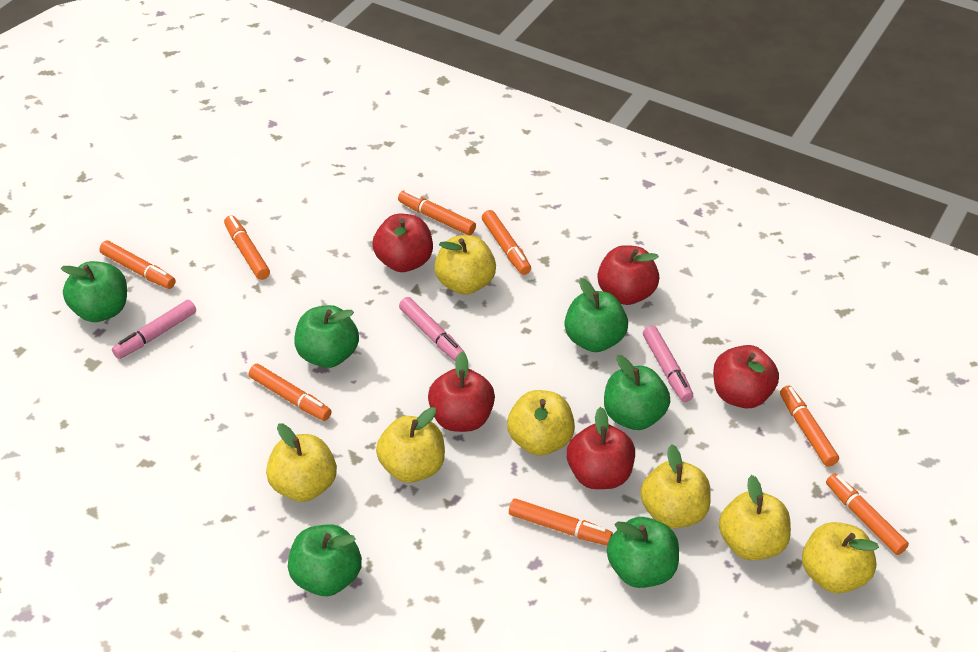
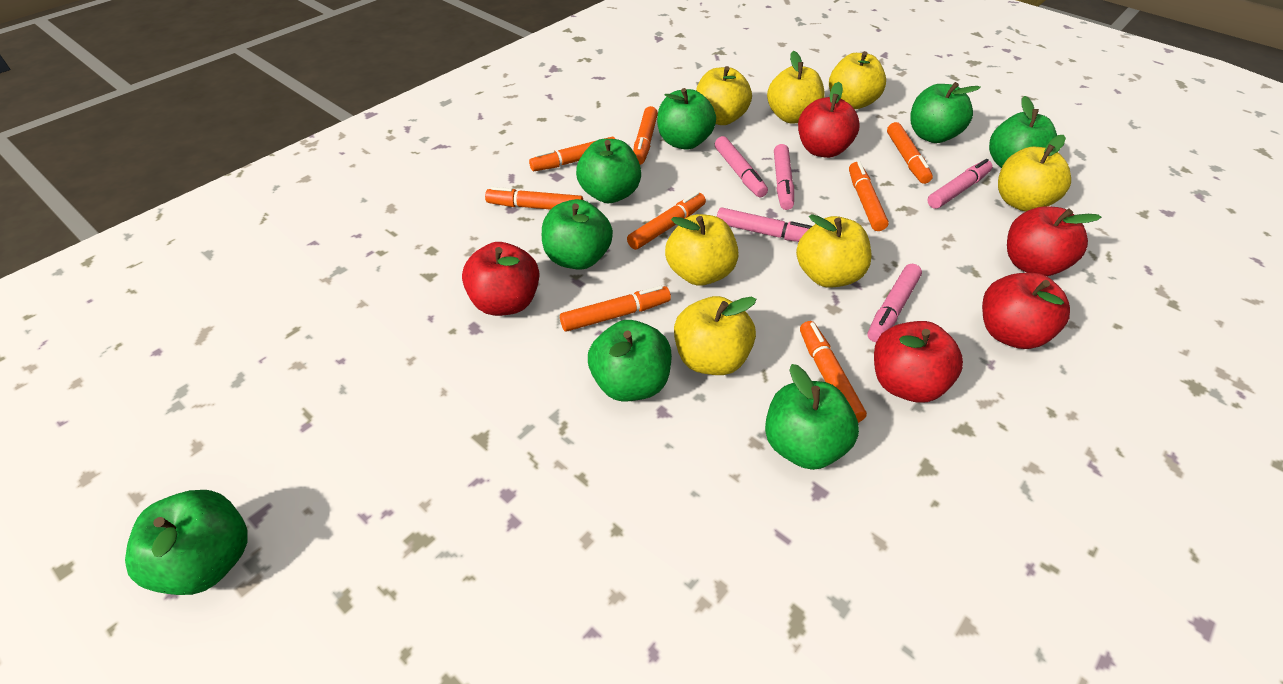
green apple: [61,261,127,322] [288,525,362,596] [294,305,359,368] [565,278,628,352] [604,355,670,430] [607,517,679,588] = 6 -> [125,490,248,595] [542,199,613,270] [576,139,641,203] [588,320,672,402] [657,88,716,150] [765,364,859,470] [910,82,981,143] [989,96,1057,168] = 8
pink marker: [112,300,196,359] [399,297,465,362] [643,326,693,402] = 3 -> [715,136,768,198] [717,207,812,242] [774,144,794,210] [867,264,922,342] [927,159,993,209] = 5

